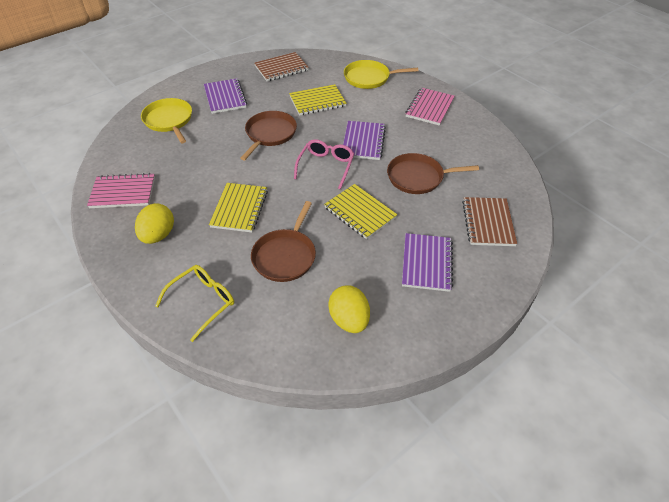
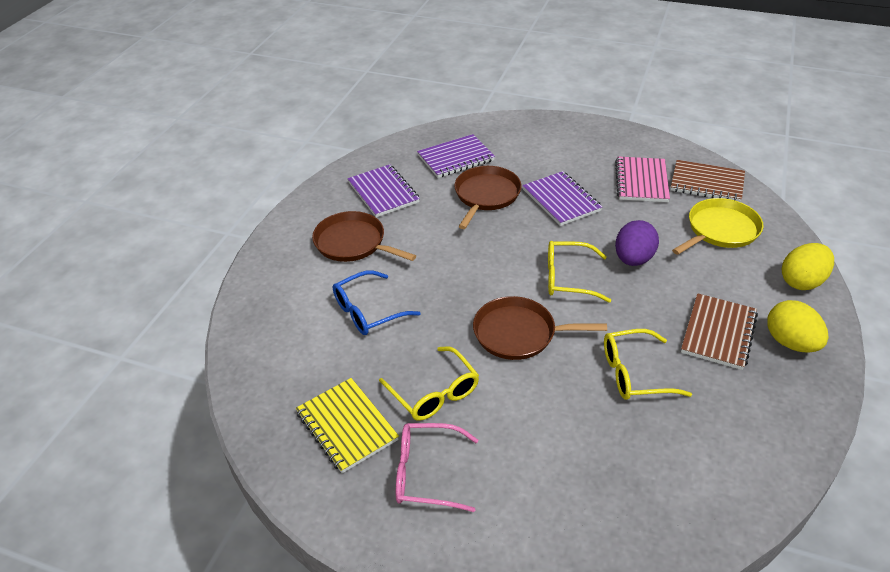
blue glasses: none = 0 -> [333,270,420,335] = 1
pink notebook: [87,173,155,208] [405,88,455,126] = 2 -> [615,156,670,202] = 1
purple egg: none = 0 -> [615,220,659,266] = 1
yellow glasses: [155,265,234,342] = 1 -> [379,346,479,421] [548,241,611,303] [604,329,692,400] = 3
yellow notebook: [209,183,268,232] [289,84,346,116] [324,184,397,239] = 3 -> [296,378,399,473] = 1
yellow pan: [141,98,192,143] [344,60,418,89] = 2 -> [672,198,763,255] = 1

